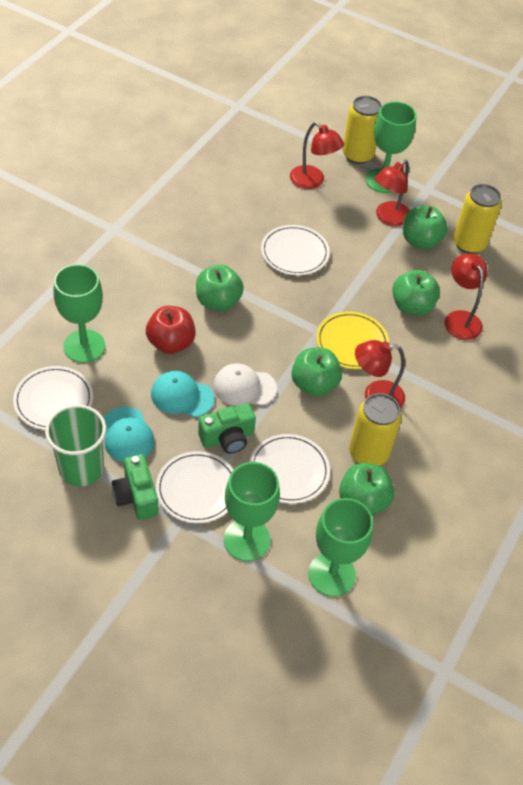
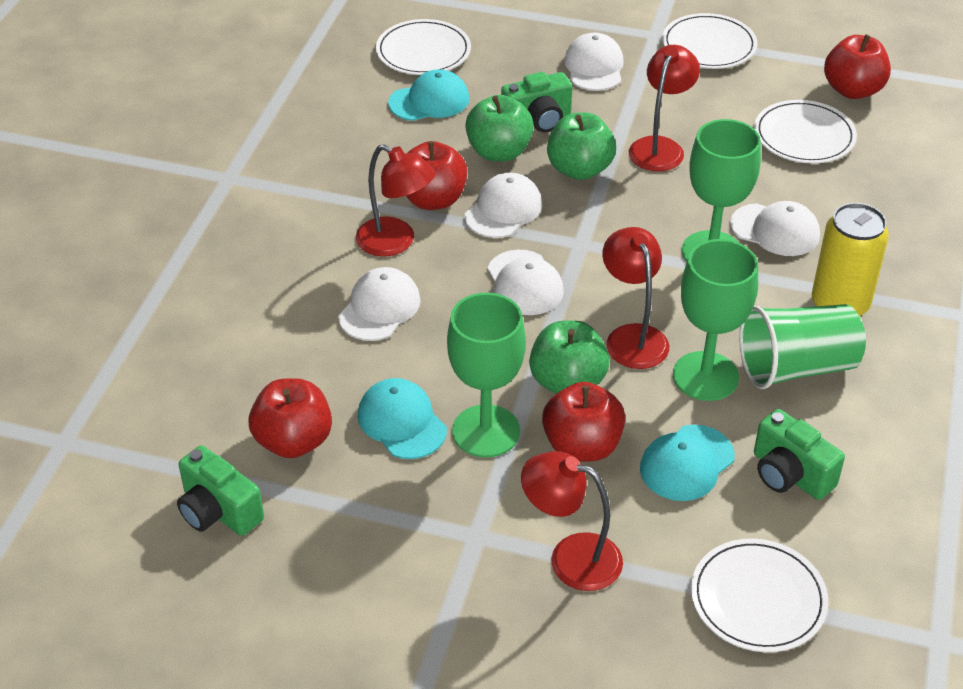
green apple: [196,265,244,311] [291,347,342,396] [339,463,395,516] [392,270,440,316] [403,206,448,249] = 5 -> [465,95,534,162] [529,320,610,394] [547,112,616,180] = 3
green camera: [112,454,158,520] [198,403,256,454] = 2 -> [177,445,264,536] [501,72,572,132] [754,409,845,500] = 3
green goblet: [53,264,105,363] [224,462,280,561] [308,498,373,597] [366,101,416,193] = 4 -> [447,292,526,458] [673,239,758,401] [682,119,761,262] = 3
red apple: [146,306,196,354] = 1 -> [248,378,332,458] [406,141,467,210] [542,382,625,462] [824,34,891,99] = 4
turquoise cap: [104,407,154,462] [151,371,215,417] = 2 -> [357,378,447,459] [388,69,469,121] [640,424,735,501] = 3
white cap: [213,364,277,406] = 1 -> [338,267,421,341] [465,173,543,238] [487,250,564,315] [564,32,624,91] [730,201,820,256] = 5
yellow can: [342,96,382,164] [349,393,402,466] [453,184,502,254] = 3 -> [812,203,889,316] = 1
yellow plate: [316,311,389,369] = 1 -> none = 0

